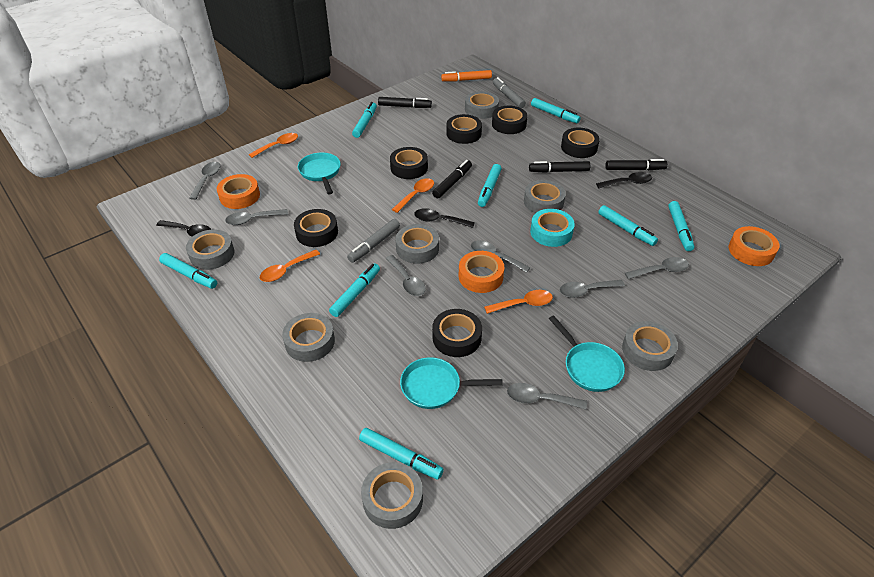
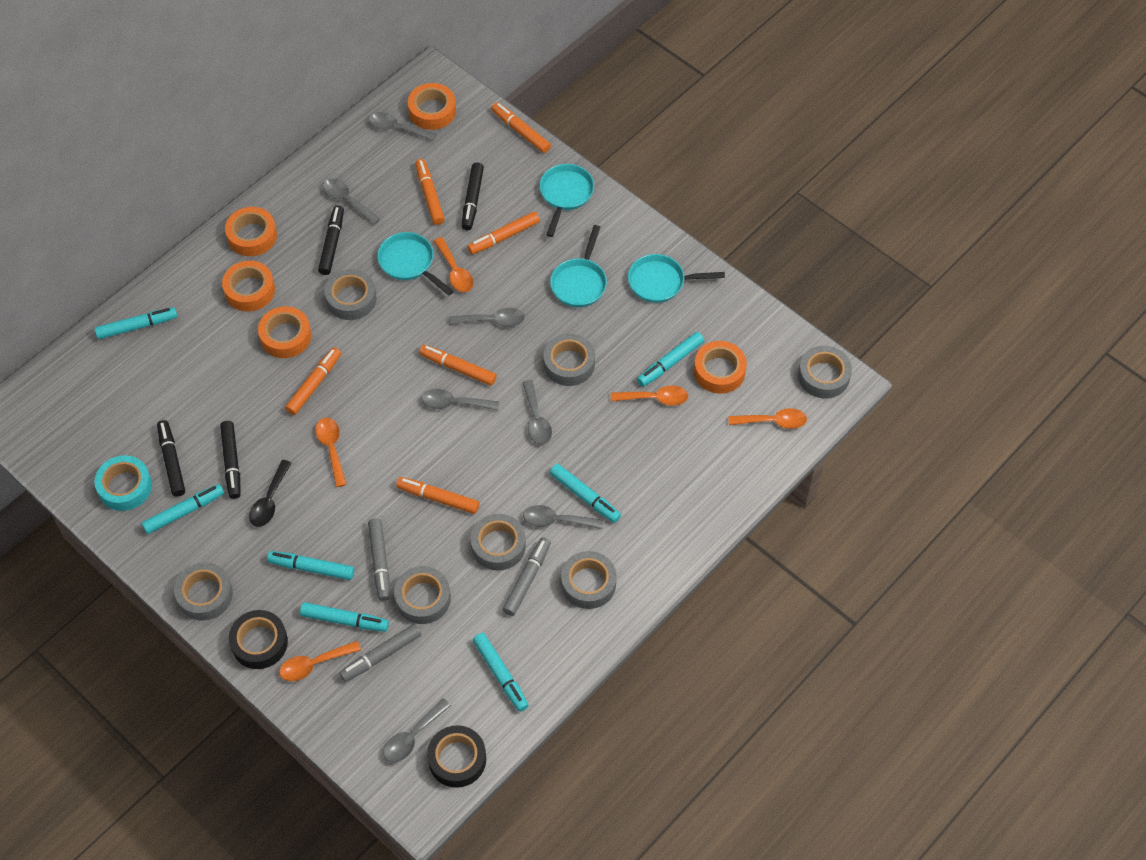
black spoon: [156,220,211,237] [414,208,475,228] [596,172,652,188] = 3 -> [249,460,291,527] = 1
black tape: [294,209,338,247] [390,147,428,179] [432,309,482,357] [446,114,482,144] [492,106,528,134] [561,128,600,158] = 6 -> [229,610,288,669] [427,725,486,788] = 2
grey marker: [347,219,400,263] [493,77,526,108] = 2 -> [339,624,421,682] [368,518,390,601] [502,537,551,616] = 3
orange marker: [441,70,492,81] = 1 -> [285,347,341,415] [396,477,479,514] [415,159,445,225] [419,345,497,385] [467,211,540,254] [492,102,551,153] = 6
orange spoon: [248,133,298,158] [260,250,320,282] [392,178,434,213] [484,290,553,314] = 4 -> [279,641,361,681] [315,418,347,487] [434,237,474,292] [611,385,688,406] [728,408,807,429] = 5
orange tape: [217,174,260,209] [459,251,505,293] [729,226,780,266] = 3 -> [222,261,275,312] [225,207,277,256] [258,306,311,358] [408,83,456,130] [694,341,747,394] = 5
turquoise marker: [159,253,217,289] [329,263,380,317] [352,102,377,138] [359,428,444,480] [478,164,502,207] [531,98,581,124] [598,205,658,246] [668,201,694,251] = 8 -> [95,307,177,339] [141,484,224,534] [267,551,354,580] [300,602,389,632] [473,633,529,712] [550,464,621,523] [637,332,704,387] = 7
turquoise pan: [298,153,341,194] [400,357,503,409] [549,315,625,392] = 3 -> [377,232,453,295] [540,164,594,237] [550,225,607,307] [628,254,725,303] = 4

